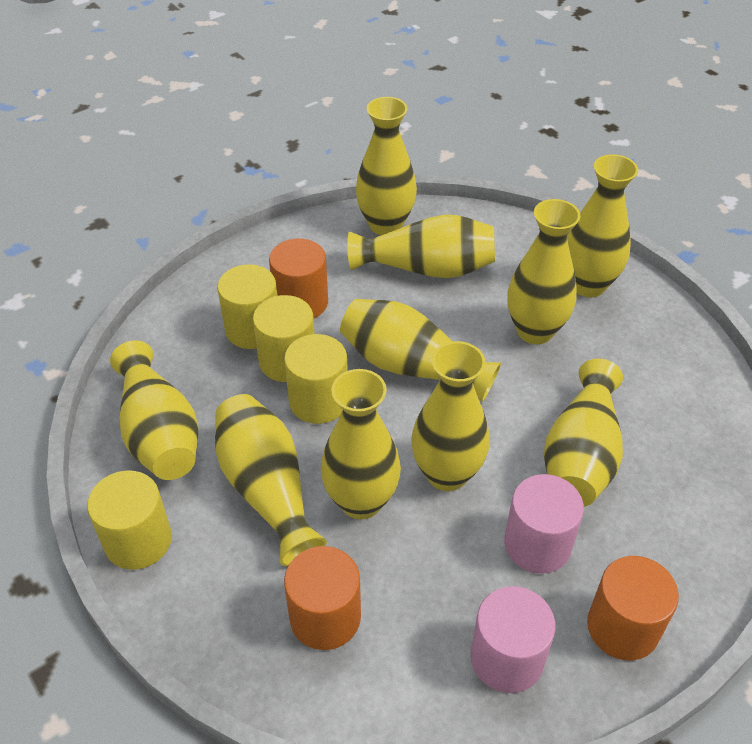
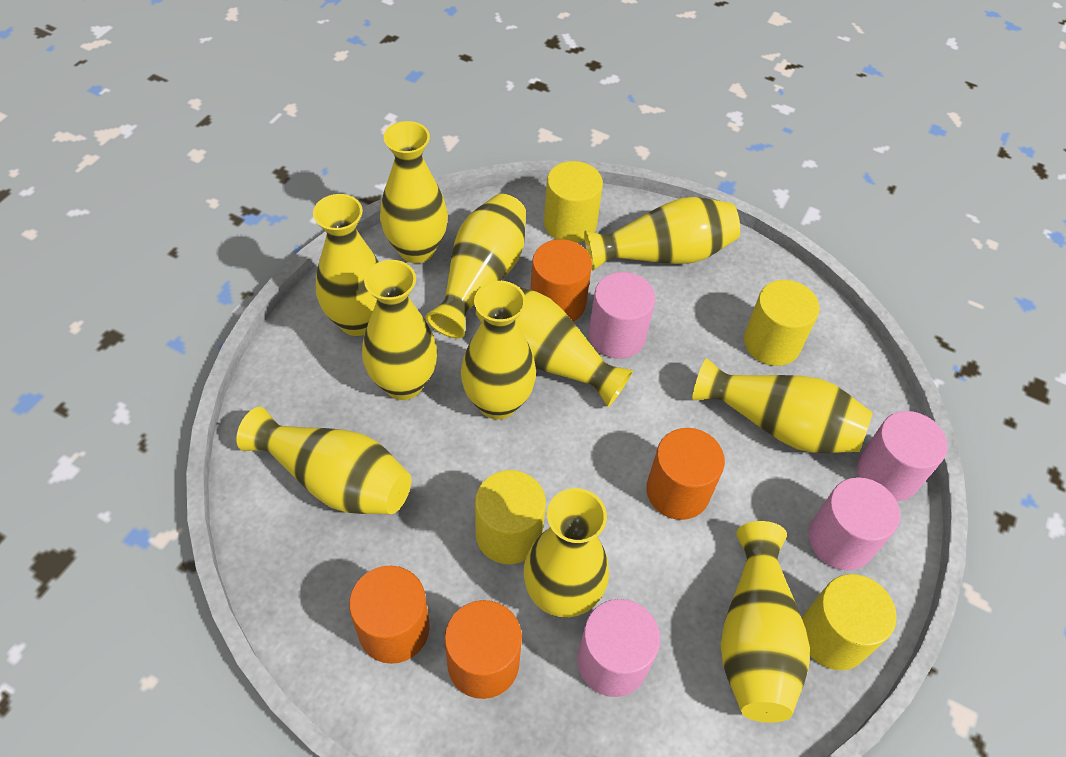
orange cylinder: [269,238,328,318] [284,546,361,650] [587,556,679,660] = 3 -> [349,566,430,664] [444,600,522,699] [530,239,592,322] [646,428,725,520] = 4
pink cylinder: [471,586,556,693] [504,474,584,574] = 2 -> [577,599,660,697] [589,272,655,359] [809,477,900,570] [857,411,948,501] = 4
yellow vase: [110,340,198,480] [215,394,327,566] [321,369,401,519] [340,299,501,402] [347,214,495,278] [356,97,417,235] [411,341,490,491] [508,199,580,344] [544,358,623,507] [567,154,638,297] = 10 -> [236,407,411,514] [313,194,379,336] [362,260,437,400] [380,121,448,263] [425,194,526,339] [461,281,536,420] [475,287,633,407] [523,488,609,618] [584,197,740,271] [692,358,873,453] [721,521,810,723] = 11

